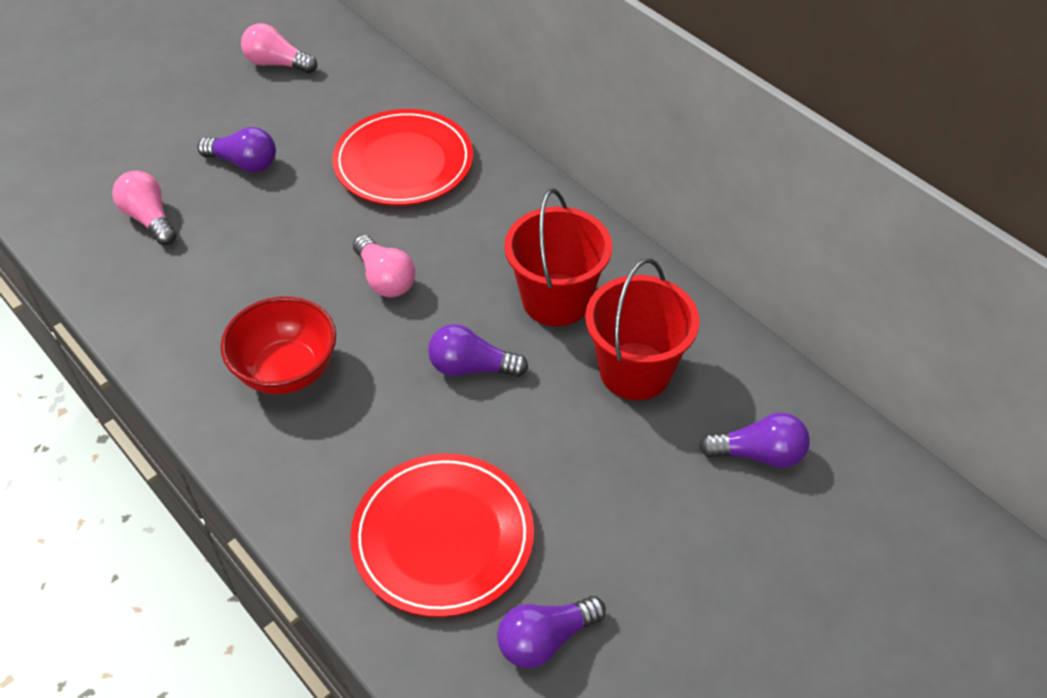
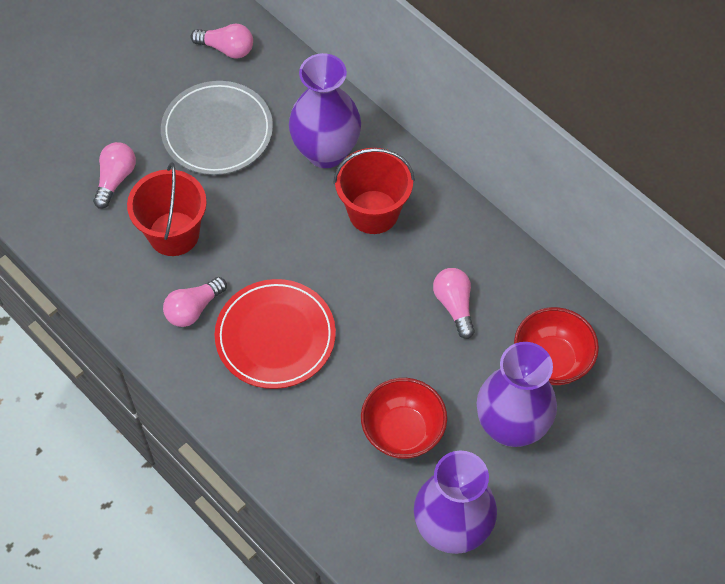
grey plate: none = 0 -> [161,81,273,175] = 1
pink light bulb: [112,171,176,245] [241,23,317,74] [353,235,415,297] = 3 -> [93,142,136,209] [163,277,227,327] [191,24,253,59] [433,268,475,339] = 4
purple light bulb: [197,127,276,172] [428,324,528,377] [497,596,606,668] [699,413,810,468] = 4 -> none = 0
purple vase: none = 0 -> [289,53,361,168] [414,451,497,554] [477,342,557,447] = 3
red bowl: [221,296,336,395] = 1 -> [361,378,447,459] [514,307,599,385] = 2
red plate: [332,109,473,206] [350,453,534,617] = 2 -> [215,279,336,389] = 1

